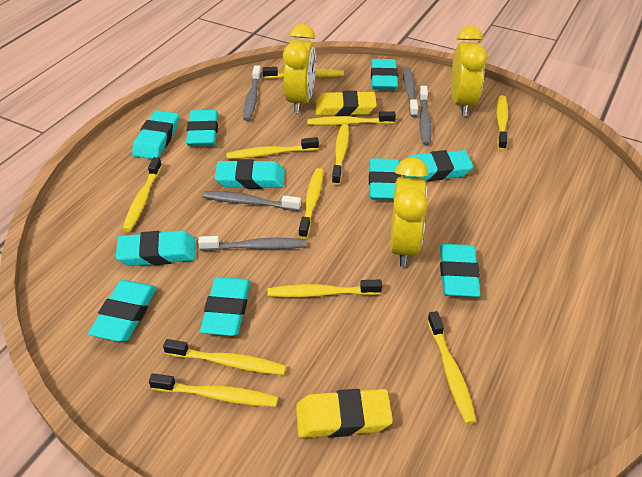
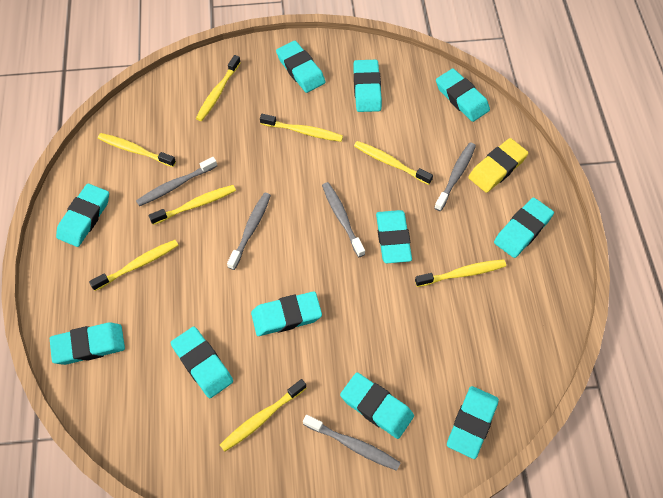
turquoise eraser: [88,280,157,342] [116,230,196,266] [132,110,179,159] [186,110,218,146] [200,277,251,336] [214,159,285,189] [369,158,401,200] [371,59,398,90] [404,150,473,181] [440,244,480,297] = 10 -> [50,323,125,365] [56,184,109,247] [171,326,233,398] [251,291,322,336] [276,41,325,93] [340,372,414,439] [353,60,382,112] [376,210,412,263] [436,69,490,122] [447,386,499,459] [494,197,554,258] = 11
yellow clock: [283,24,316,113] [390,157,428,267] [451,26,487,116] = 3 -> none = 0
yellow eraser: [296,389,393,438] [315,91,377,116] = 2 -> [468,138,528,193] = 1
yellow toothbrush: [122,157,162,232] [149,373,278,407] [163,339,286,375] [226,137,319,159] [263,67,344,79] [267,280,382,297] [299,168,323,239] [307,111,396,126] [332,124,349,185] [427,311,477,424] [496,95,508,150] = 11 -> [89,240,179,291] [98,133,176,167] [149,185,236,225] [196,55,241,121] [220,379,306,452] [260,114,343,142] [354,141,433,185] [415,259,506,287] = 8

